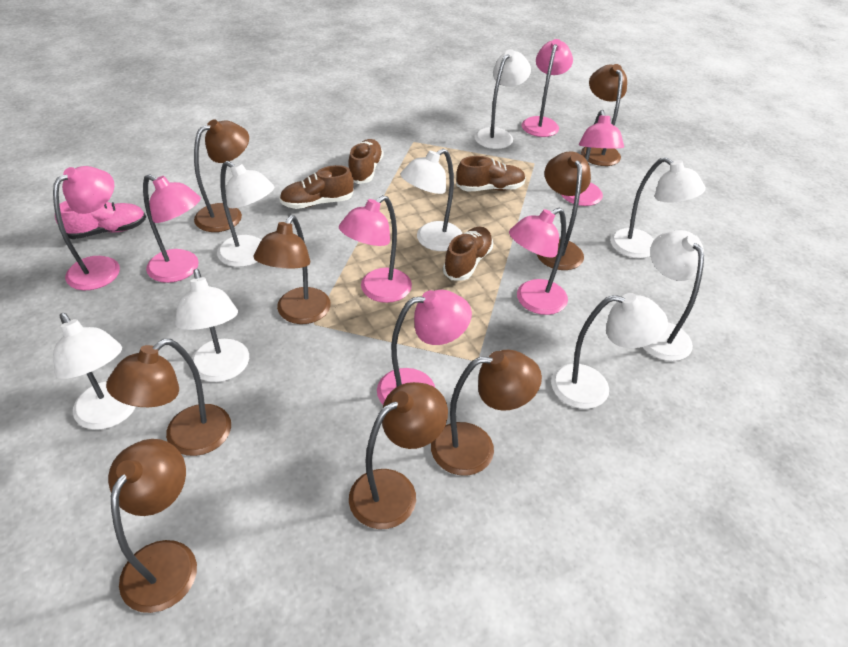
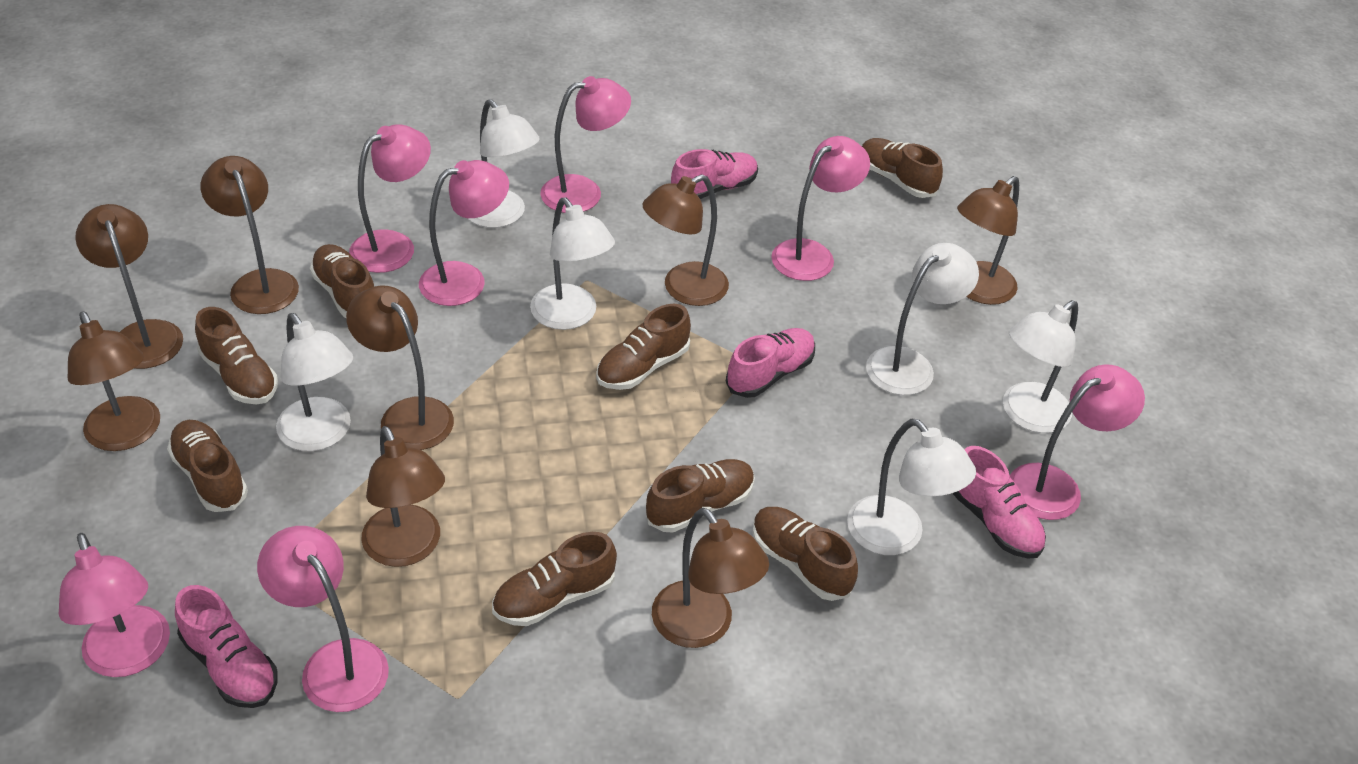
brown shoe: [279,165,354,209] [348,139,383,184] [443,227,493,281] [456,156,526,192] = 4 -> [167,420,248,512] [195,307,278,404] [310,244,374,318] [492,532,617,626] [596,304,691,390] [646,459,755,532] [752,507,858,601] [862,138,943,198] = 8
pink shoe: [55,201,146,239] = 1 -> [175,585,278,708] [671,149,758,199] [726,328,815,398] [952,446,1046,559] = 4
white lamp: [53,313,136,430] [175,269,249,382] [217,161,274,267] [400,149,463,251] [475,49,531,149] [551,293,668,409] [610,157,706,258] [642,230,704,361] = 8 -> [276,313,353,451] [468,99,540,228] [530,198,615,330] [847,419,976,555] [866,243,979,395] [1003,300,1078,433] = 6

